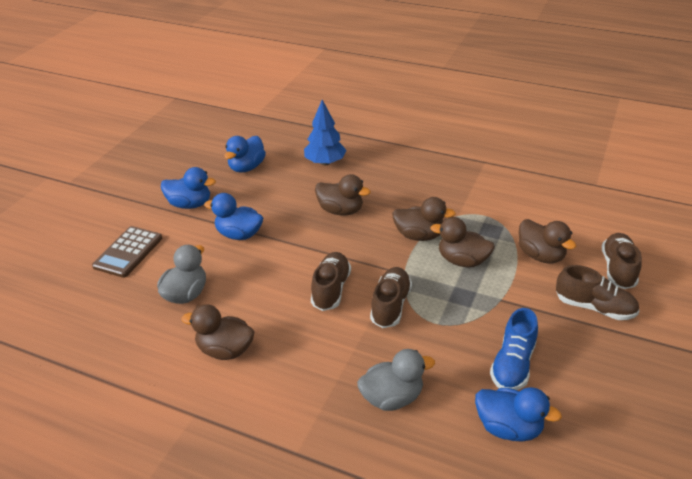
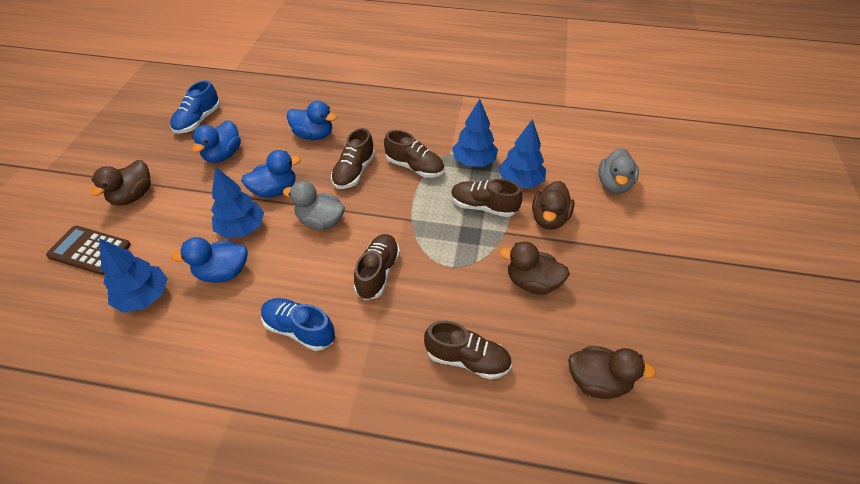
blue shoe: [490,308,538,390] = 1 -> [170,80,220,134] [261,298,335,351] = 2
blue tree: [304,100,347,165] = 1 -> [99,238,168,312] [211,167,264,238] [452,99,498,167] [499,119,546,188] = 4
brown duck: [181,304,255,360] [315,174,371,216] [392,197,456,241] [430,217,495,267] [519,219,576,264] = 5 -> [90,160,151,206] [499,241,570,295] [532,181,575,230] [568,346,656,399] = 4
brown shoe: [311,252,351,311] [370,267,412,328] [556,265,639,320] [602,233,642,289] = 4 -> [331,128,375,189] [354,234,400,300] [384,130,444,178] [424,321,512,379] [451,179,522,217] = 5

